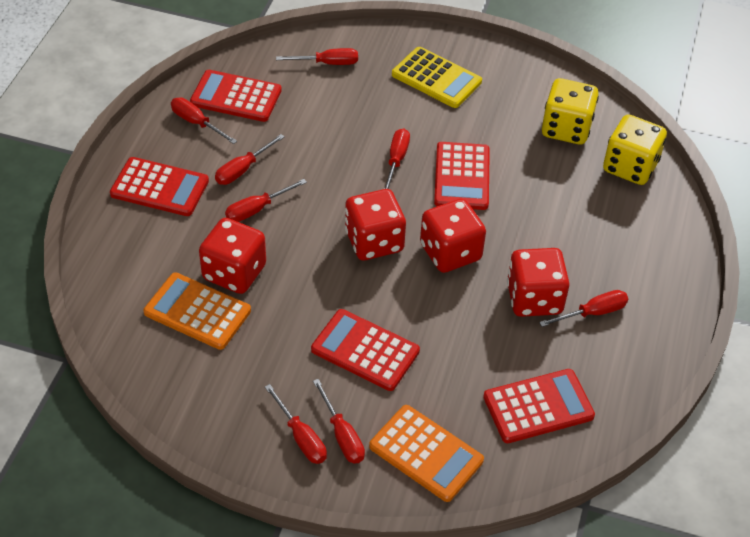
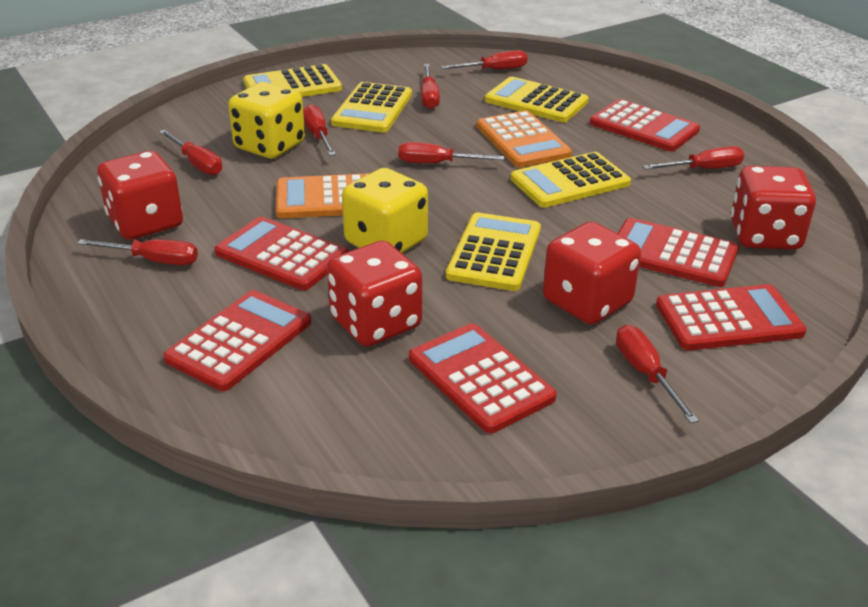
red calculator: [110,157,209,216] [190,70,281,122] [311,309,420,391] [434,142,490,210] [483,369,595,443] = 5 -> [163,290,311,391] [215,216,348,290] [409,323,557,433] [590,99,700,151] [617,218,739,287] [656,284,807,350] = 6
yellow calculator: [392,47,482,108] = 1 -> [243,64,342,97] [331,82,412,133] [446,212,541,291] [485,76,589,122] [511,152,631,208] = 5

